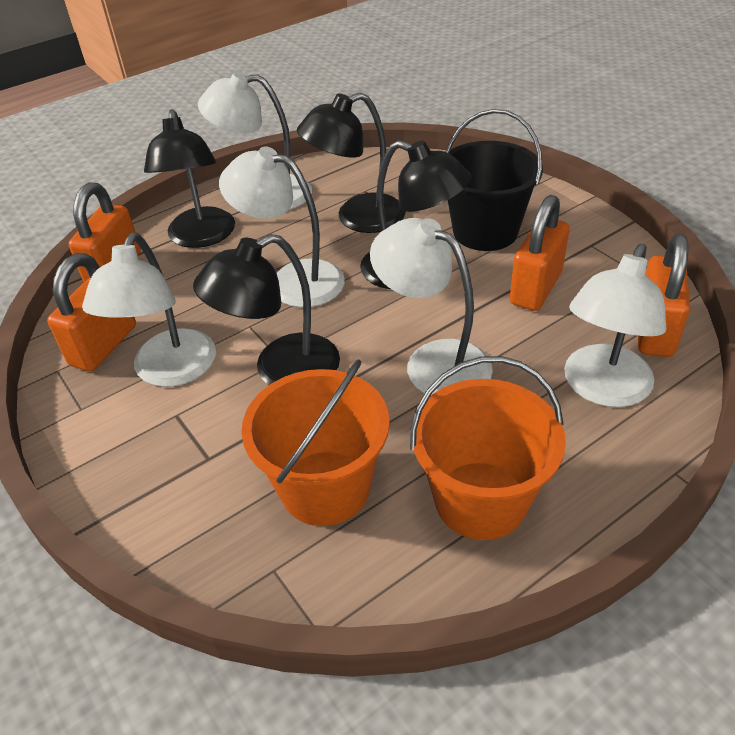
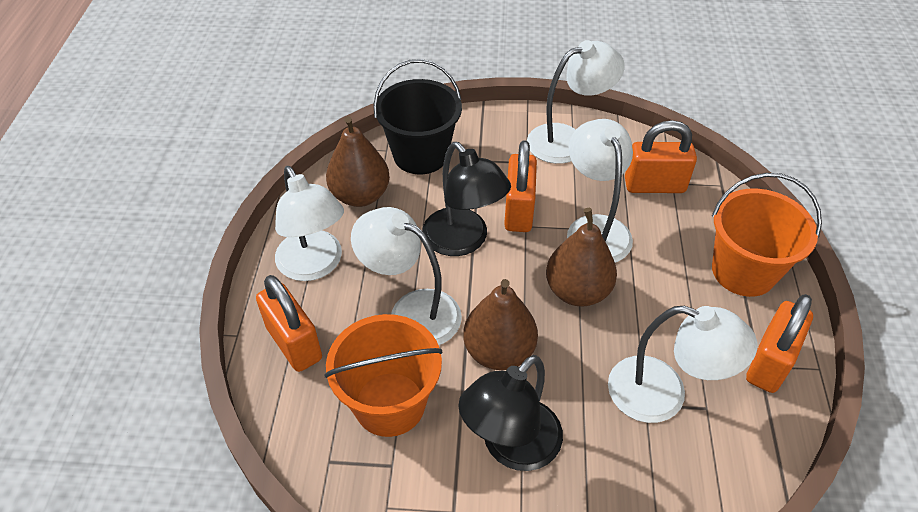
black lamp: [144,109,235,248] [193,234,340,385] [297,92,405,233] [360,140,472,289] = 4 -> [422,142,511,256] [458,355,563,471] = 2
brown pear: none = 0 -> [326,116,390,207] [463,279,538,370] [546,208,617,307] = 3

